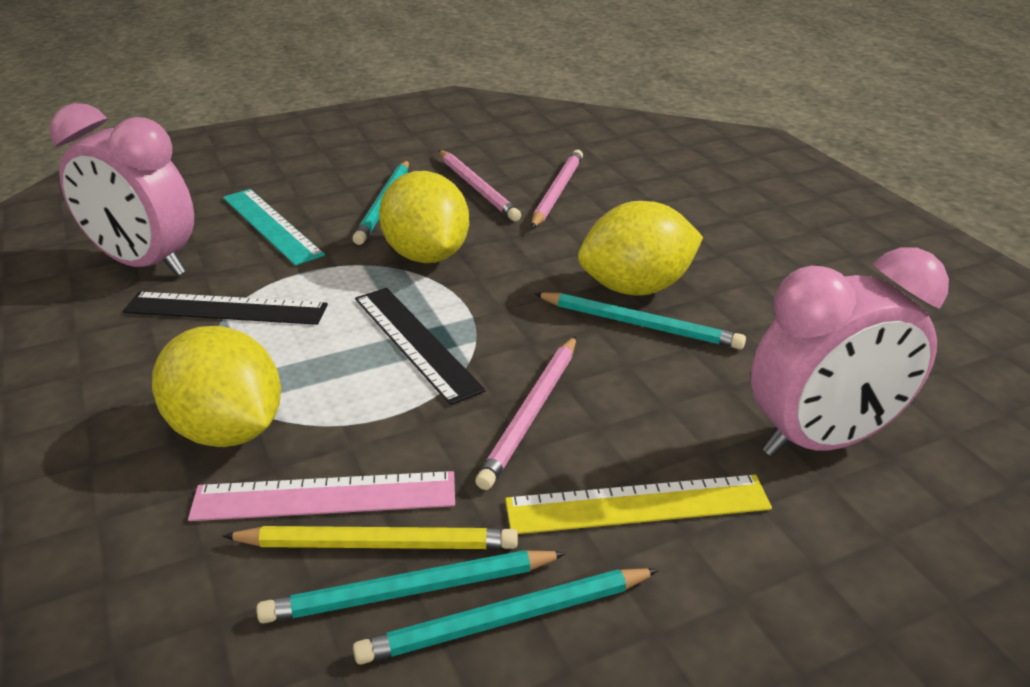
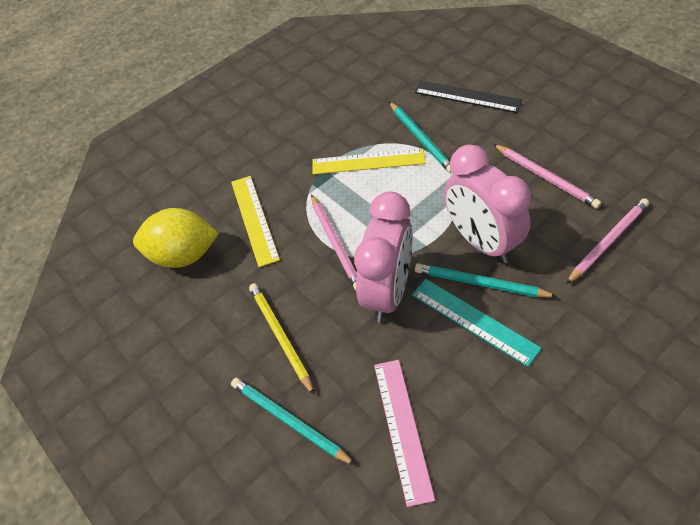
black ruler: [123,292,328,325] [355,288,486,405] = 2 -> [414,80,522,113] = 1
turquoise pencil: [256,550,567,624] [352,160,409,245] [353,568,659,665] [534,293,746,349] = 4 -> [231,378,356,466] [389,102,451,173] [415,263,557,298] = 3
yellow lemon: [152,326,281,447] [379,171,469,263] [578,201,703,296] = 3 -> [133,208,219,268] = 1
yellow ruler: [505,475,772,534] = 1 -> [231,176,280,267] [312,149,426,175] = 2

